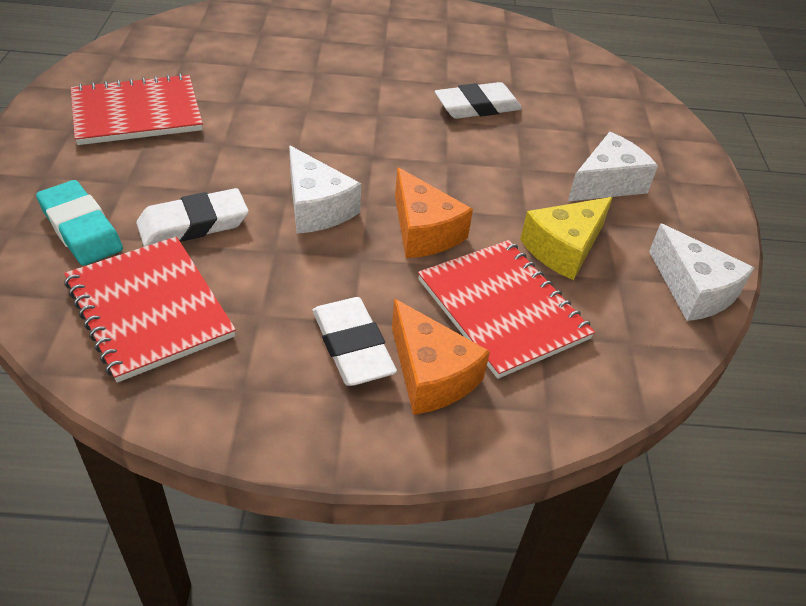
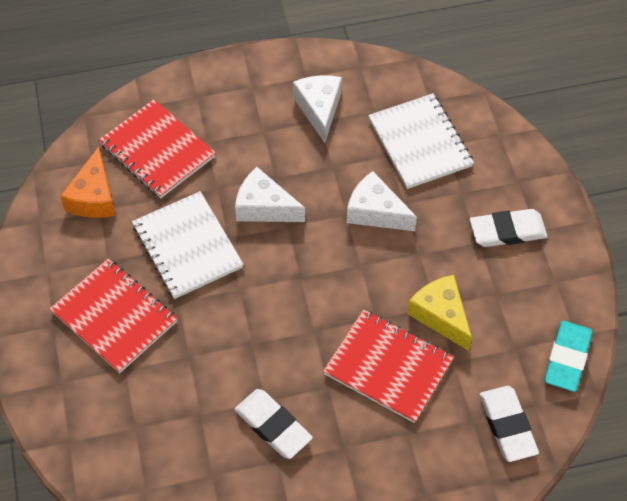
orange cheese: [392,299,490,415] [395,167,473,258] = 2 -> [60,147,116,218] = 1
white notebook: none = 0 -> [132,191,244,299] [368,93,474,189] = 2

